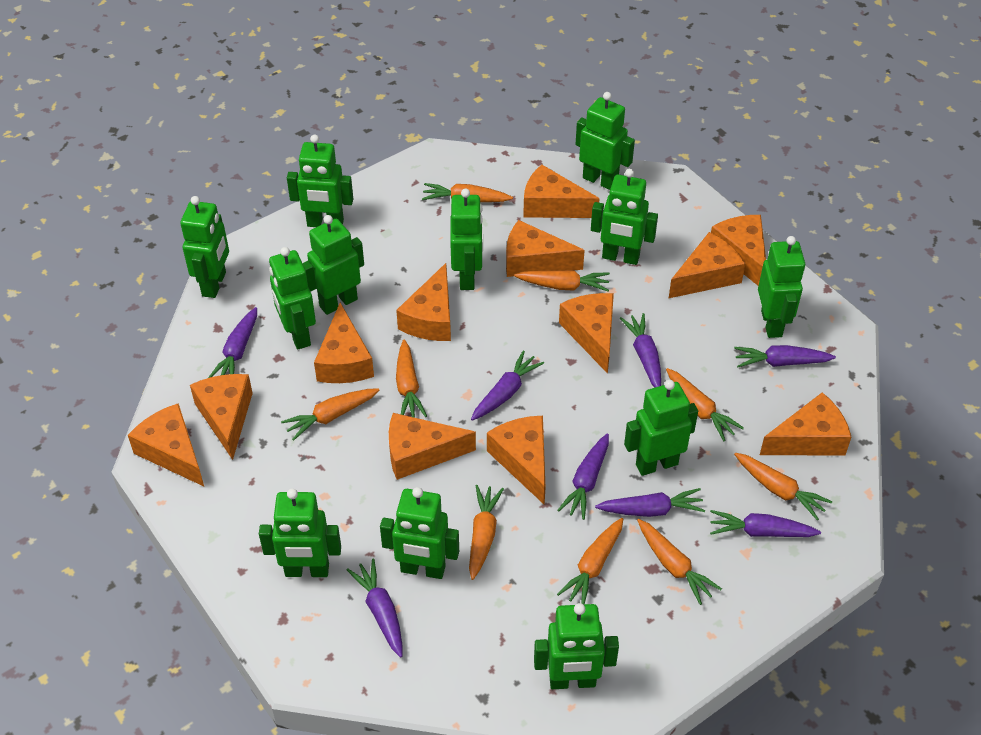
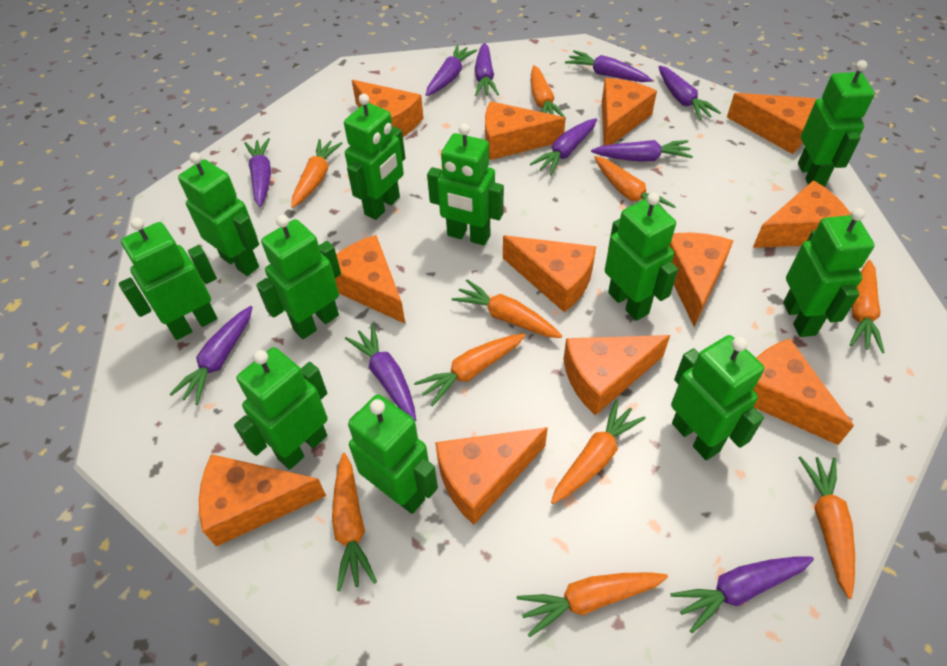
green robot: [180,196,229,298] [259,488,341,577] [269,247,316,349] [287,135,353,227] [303,215,364,315] [380,487,459,579] [450,189,483,290] [534,603,619,689] [576,92,635,190] [591,168,658,265] [624,380,698,476] [758,236,805,338] = 12 -> [119,217,218,340] [178,152,259,276] [234,347,328,470] [256,215,341,339] [344,94,405,220] [348,394,438,514] [427,123,504,246] [605,193,678,321] [671,335,764,460] [783,208,875,337] [798,60,875,187] = 11
orange carrot: [281,388,379,441] [396,339,427,418] [422,183,513,202] [469,485,504,580] [514,270,610,291] [557,518,623,604] [637,519,722,605] [666,368,744,441] [734,453,832,520] = 9 -> [291,139,343,208] [332,453,377,591] [414,334,526,407] [452,279,562,338] [517,572,668,637] [531,65,566,118] [551,399,646,504] [594,156,676,210] [799,456,855,599] [849,260,885,353] = 10
purple carrot: [208,307,257,378] [347,559,402,658] [471,350,544,421] [558,433,609,520] [595,488,705,517] [620,313,661,387] [710,510,821,537] [734,345,836,367] = 8 -> [169,306,253,405] [244,138,271,207] [345,324,416,421] [426,45,477,96] [475,43,499,96] [530,118,597,175] [565,50,652,82] [591,140,693,162] [659,66,721,121] [670,556,814,633] = 10

